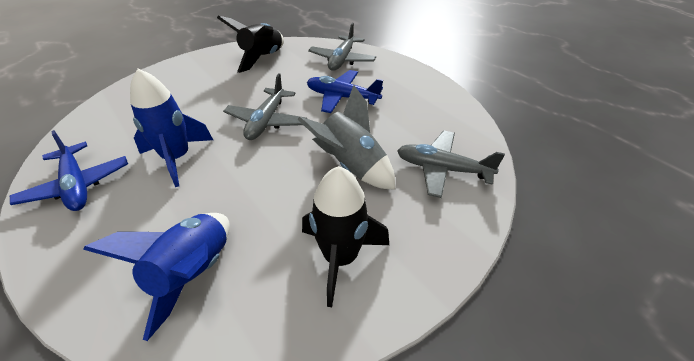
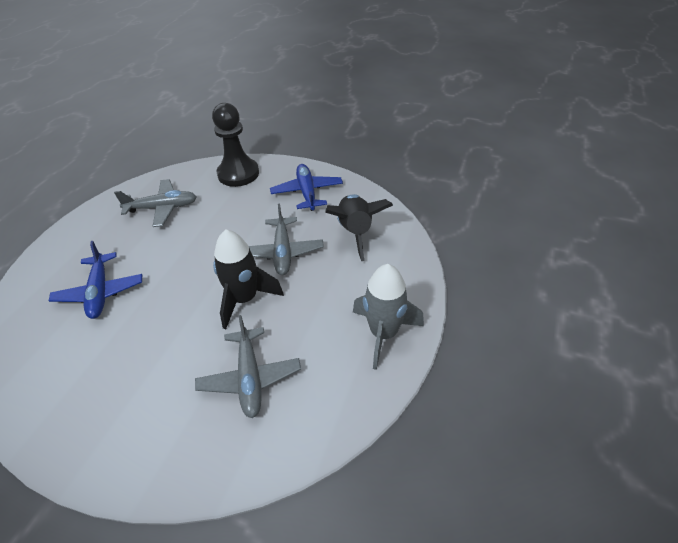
black pawn: none = 0 -> [212,103,259,187] = 1
blue rocket: [83,213,230,341] [130,69,213,187] = 2 -> none = 0

